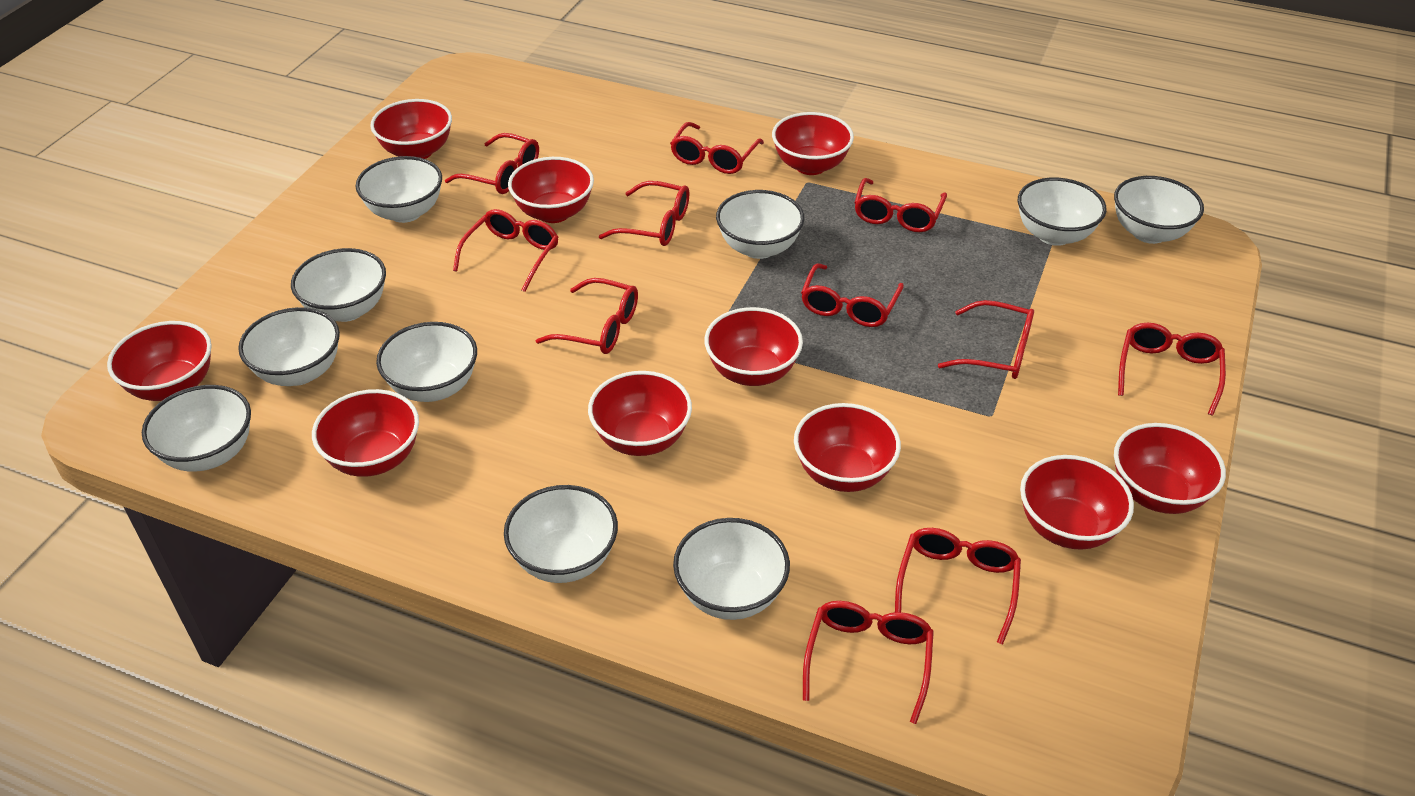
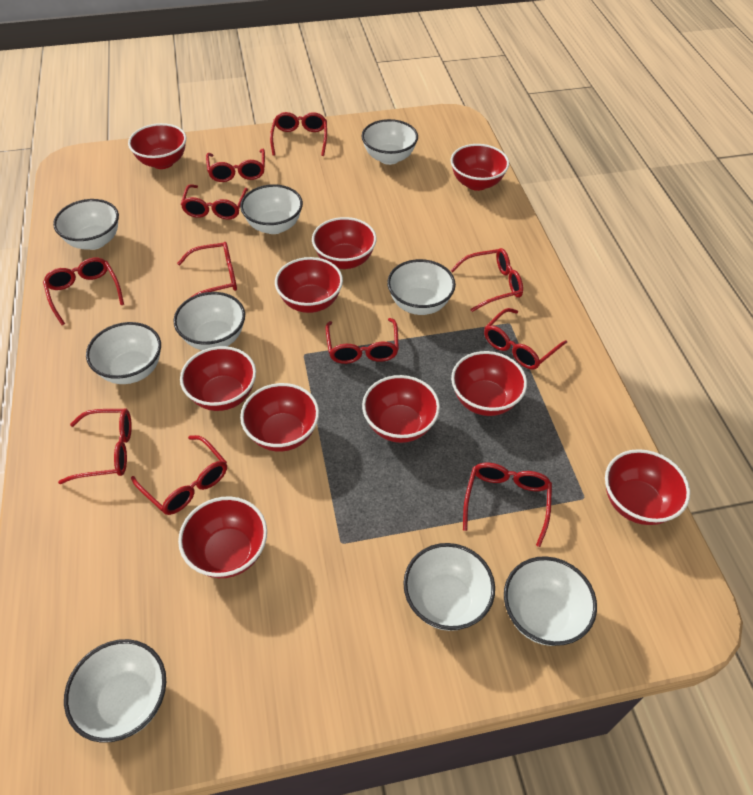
white bowl: [142,385,251,471] [238,307,340,386] [291,248,386,322] [356,156,442,223] [376,322,477,402] [504,485,618,583] [673,518,790,620] [716,190,804,259] [1018,178,1107,246] [1114,176,1204,244] = 10 -> [53,199,119,250] [64,639,166,743] [86,322,161,384] [173,292,245,350] [240,184,303,234] [362,119,418,165] [387,259,456,315] [403,543,495,631] [504,556,597,646] = 9

